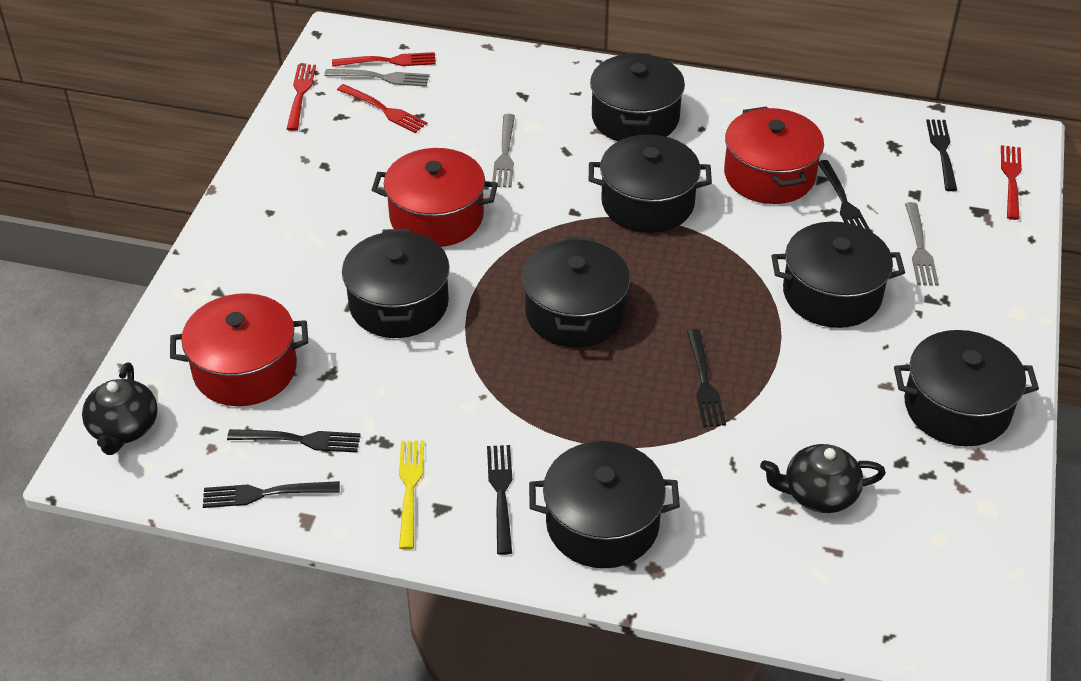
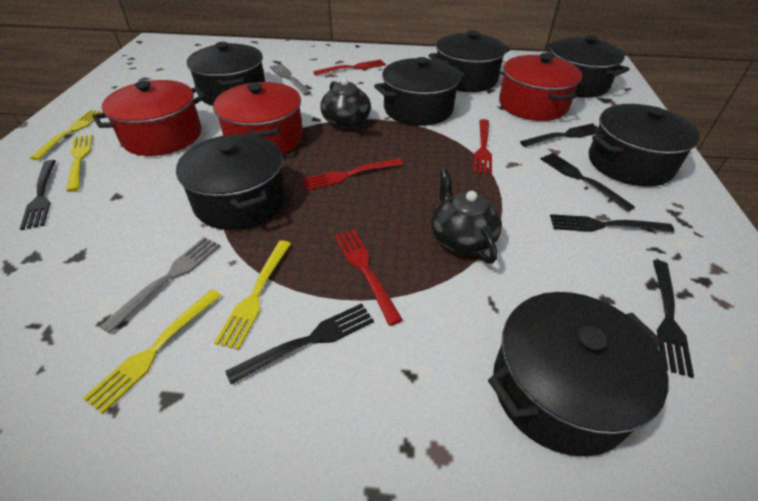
grey fork: [324,69,429,87] [492,114,515,187] [905,202,939,285] = 3 -> [99,237,220,334] [270,64,311,96] = 2
yellow fork: [399,441,424,549] = 1 -> [30,110,103,160] [66,134,93,192] [83,289,222,414] [214,240,291,350] = 4

